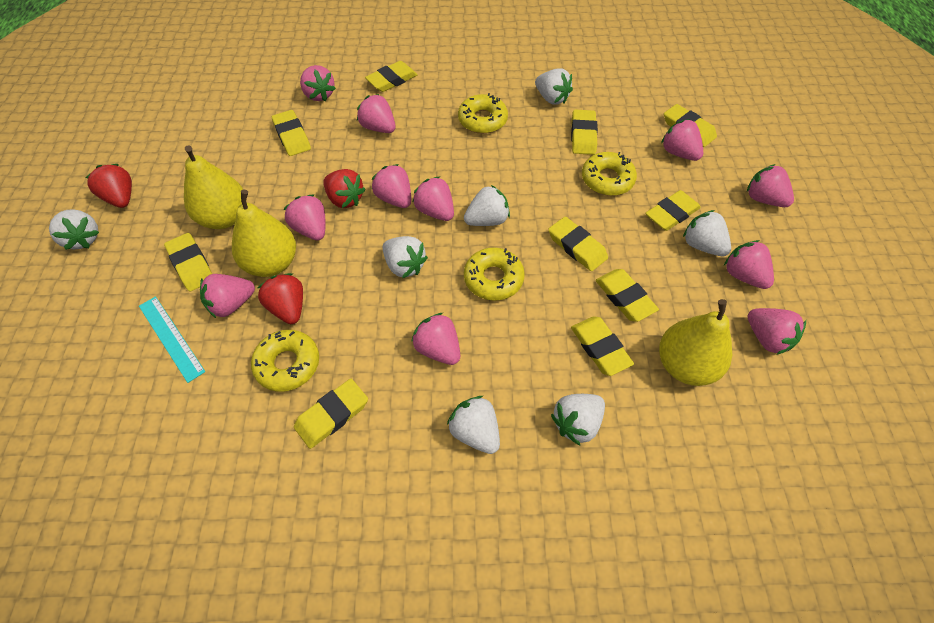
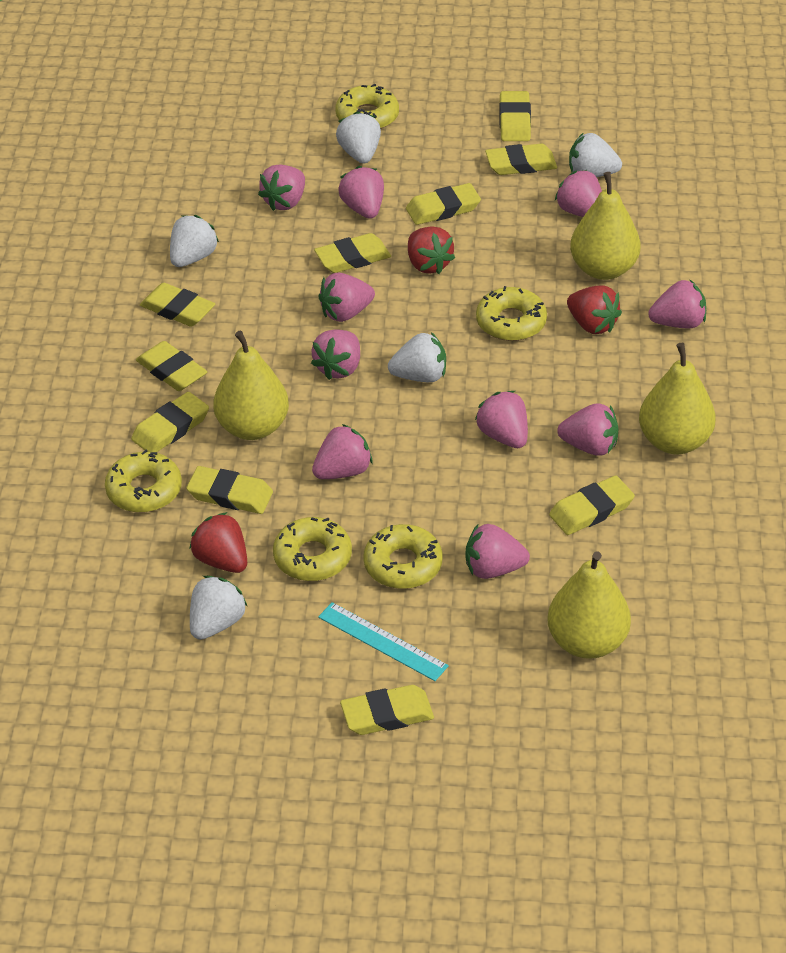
pink strawberry: [200,274,255,318] [284,194,326,241] [300,65,336,101] [357,94,395,133] [372,164,411,208] [411,313,460,365] [412,177,454,221] [661,119,703,161] [724,240,774,289] [747,164,794,207] [747,308,806,355] = 11 -> [258,164,305,211] [311,329,360,380] [312,424,373,479] [318,272,375,322] [338,166,384,219] [465,523,530,579] [475,391,528,448] [555,170,602,217] [557,403,618,456] [648,279,706,328] = 10
white strawberry: [49,209,99,250] [383,236,428,278] [447,396,500,454] [464,185,510,226] [535,68,573,105] [551,394,605,445] [683,210,731,256] = 7 -> [170,215,219,267] [190,576,247,640] [336,111,381,164] [388,332,446,382] [569,133,622,177] = 5
yellow donut: [251,330,319,392] [458,93,508,134] [464,247,525,301] [582,152,637,196] = 4 -> [105,449,182,513] [273,517,352,581] [335,84,399,129] [363,524,443,589] [476,286,547,341] = 5
yellow pear: [184,145,243,229] [232,189,296,277] [659,299,732,386] = 3 -> [213,330,289,440] [547,551,631,659] [570,172,640,280] [639,343,716,454] = 4

